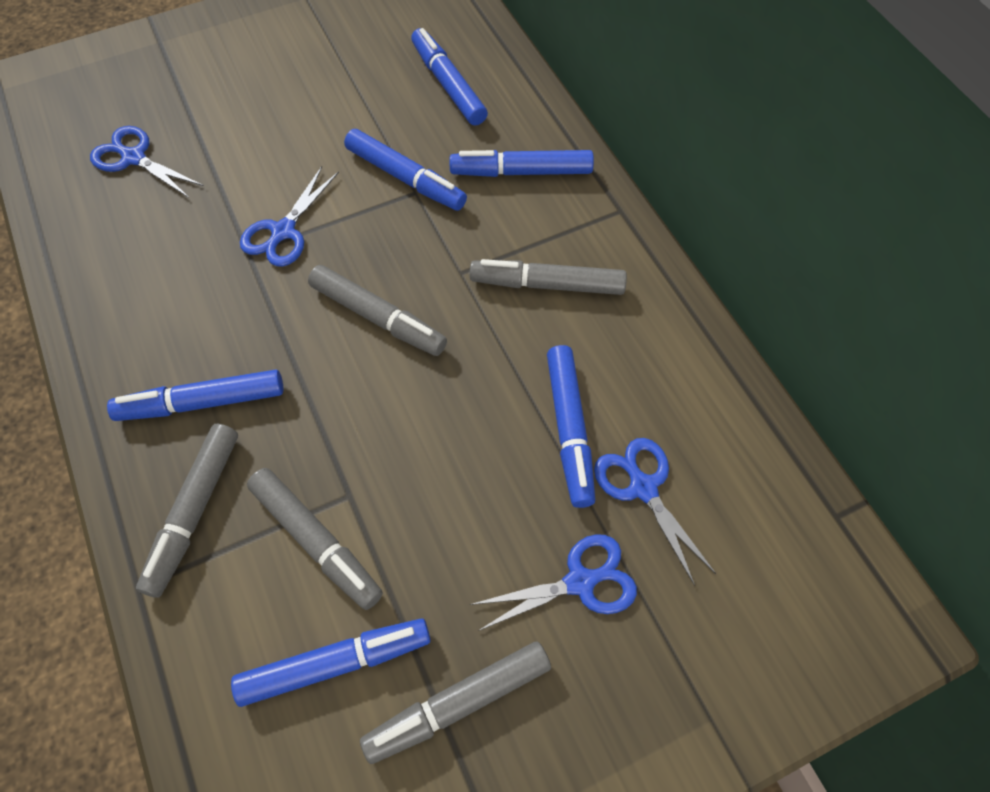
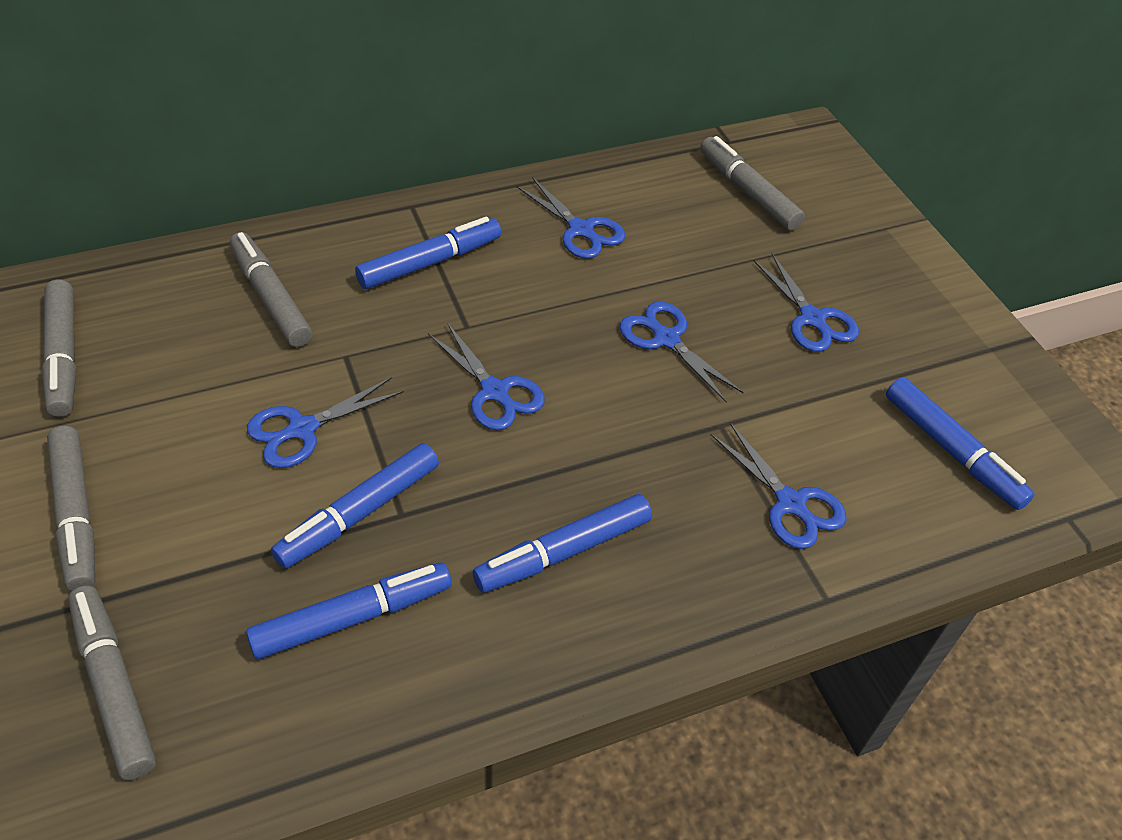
blue marker: [107,369,284,421] [231,619,431,707] [344,129,467,211] [411,28,488,126] [449,150,594,177] [547,345,595,508] = 6 -> [246,563,452,659] [271,443,439,569] [355,217,501,289] [473,494,652,593] [886,377,1035,510] = 5
blue scissors: [90,126,203,198] [240,166,339,267] [469,534,637,631] [594,438,716,586] = 4 -> [247,377,404,468] [428,323,545,430] [517,177,625,259] [620,301,744,403] [711,423,847,549] [753,254,859,352] = 6

